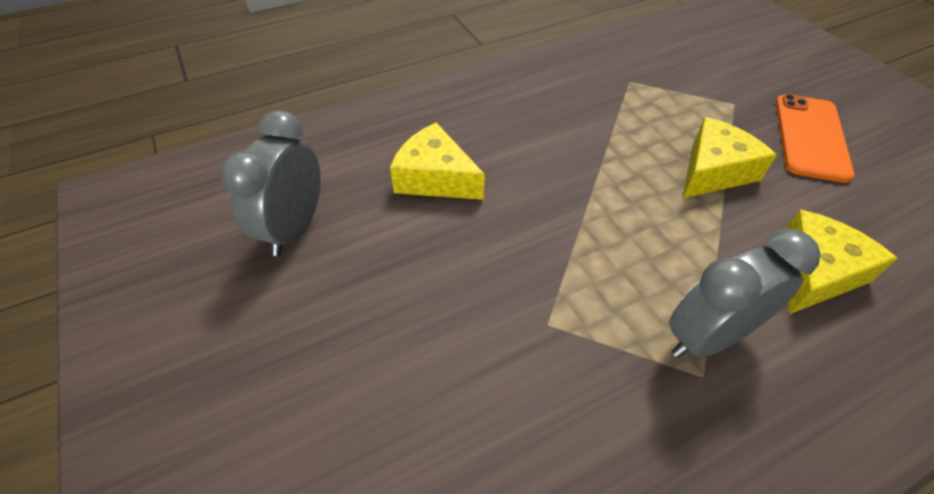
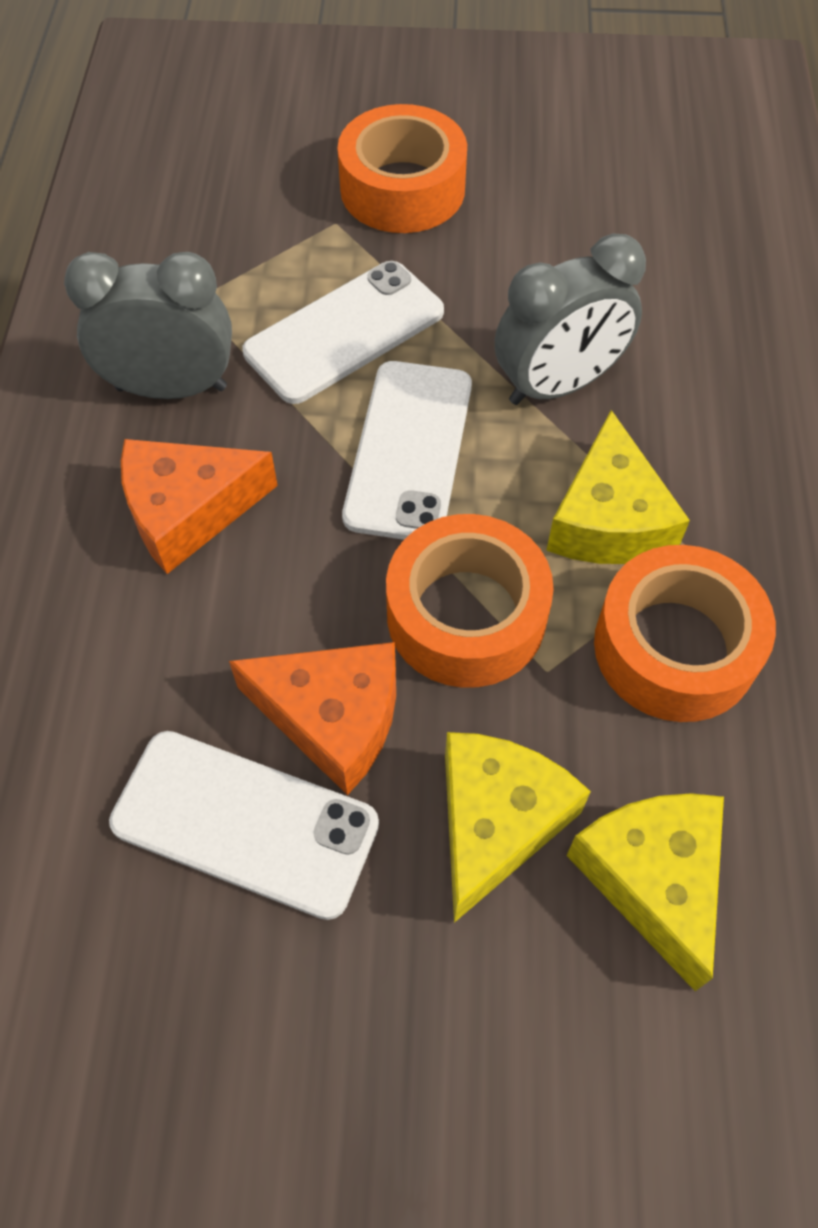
orange cheese: none = 0 -> [121,439,278,574] [229,642,396,795] = 2
orange phone: [776,94,855,183] = 1 -> none = 0
orange tape: none = 0 -> [337,104,467,233] [386,514,554,688] [594,545,776,722] = 3
white phone: none = 0 -> [109,731,379,920] [242,261,444,404] [342,361,472,540] = 3

